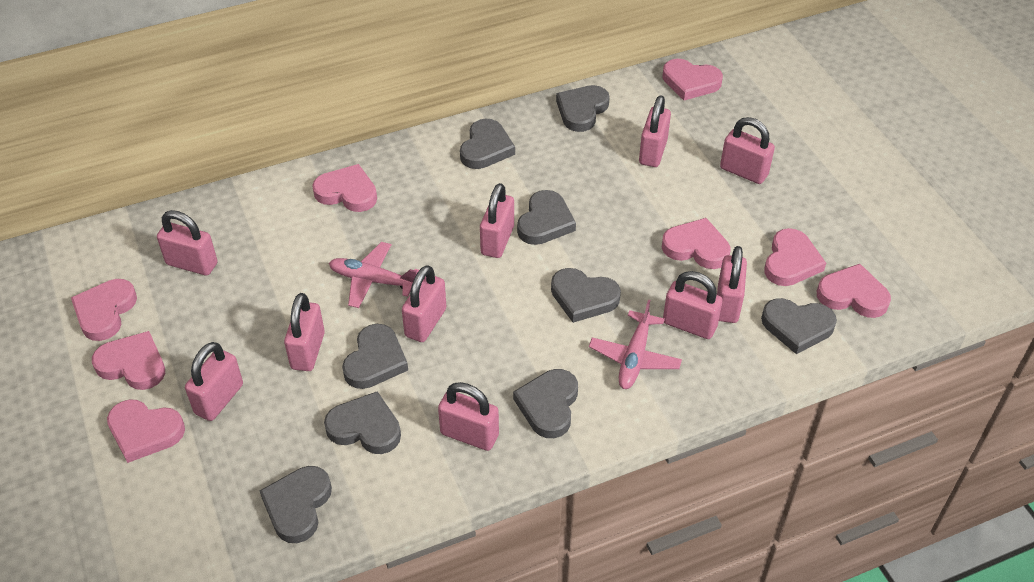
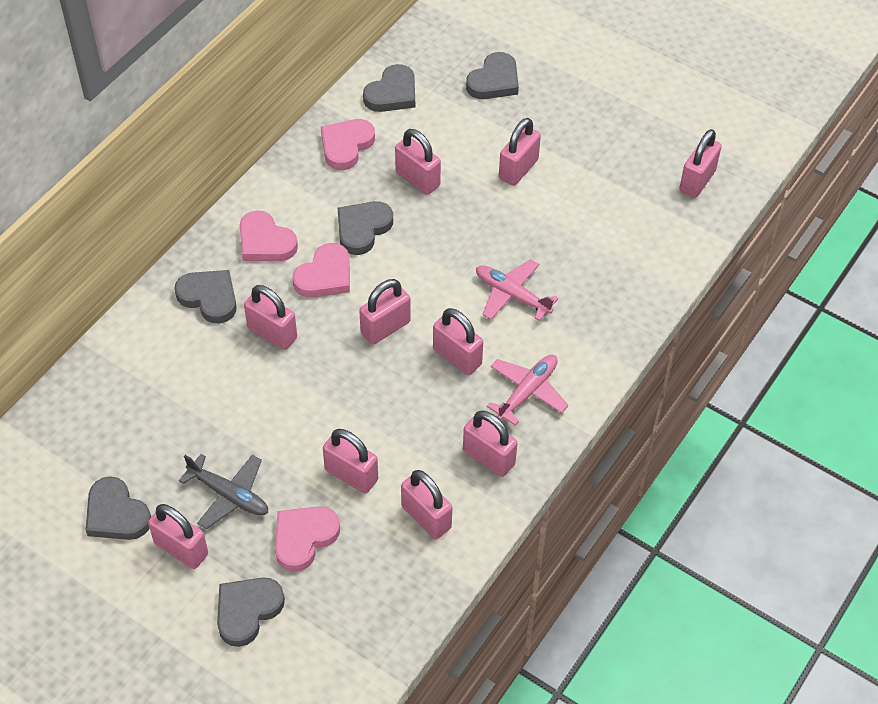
grey heart: [260,466,332,543] [324,391,401,454] [342,324,408,389] [460,119,515,169] [513,369,578,438] [517,190,576,245] [551,268,621,323] [556,85,610,132] [761,298,837,354] = 9 -> [86,476,151,540] [174,270,237,323] [217,577,285,647] [338,201,393,255] [363,64,415,112] [466,52,519,99] = 6
grey plane: none = 0 -> [179,454,268,529] = 1
pink heart: [71,279,137,341] [92,331,165,390] [107,400,185,463] [312,164,377,212] [662,59,723,100] [662,218,731,269] [764,228,826,286] [817,264,891,318] = 8 -> [240,211,298,261] [275,506,340,572] [292,243,350,298] [321,119,375,170] = 4

